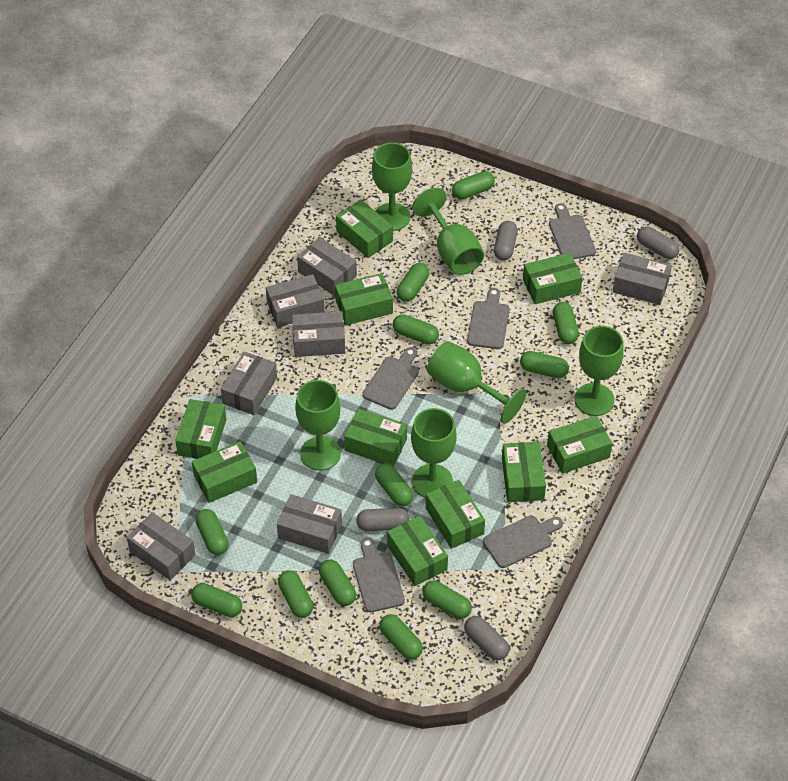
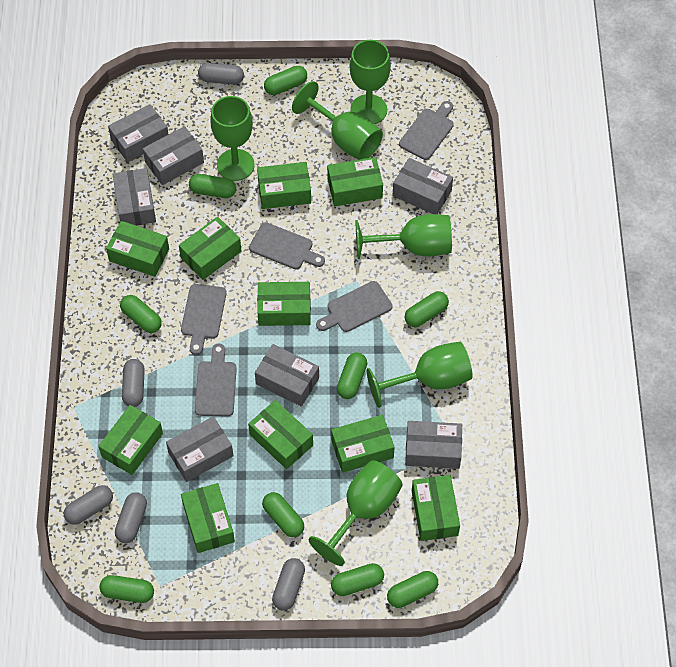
green capsule: [191,583,242,617] [195,509,229,555] [278,570,313,618] [319,559,356,606] [375,463,413,506] [379,614,423,660] [393,314,439,344] [397,263,429,302] [423,580,472,619] [452,171,495,199] [520,351,569,378] [553,302,579,344] = 12 -> [99,575,154,603] [120,295,162,333] [189,174,236,198] [262,492,304,537] [264,66,307,95] [331,563,384,596] [337,352,367,399] [387,571,438,608] [405,291,449,327] = 9
grey capsule: [356,508,409,531] [464,616,509,660] [494,221,518,261] [637,226,680,259] = 4 -> [64,485,113,525] [115,492,147,543] [122,359,145,407] [198,63,244,85] [272,558,305,611] = 5

